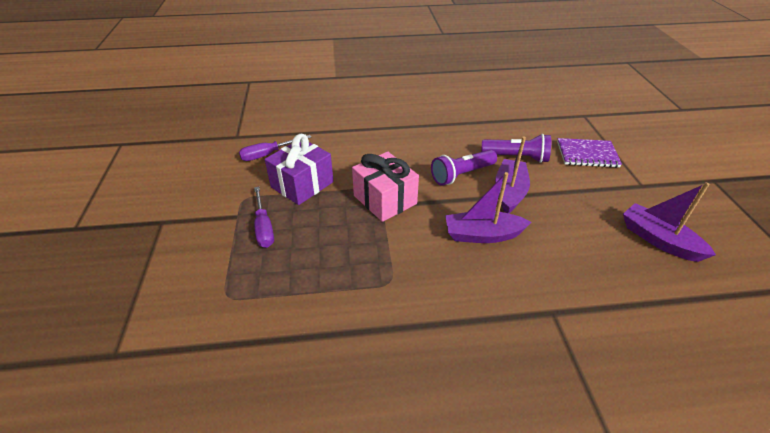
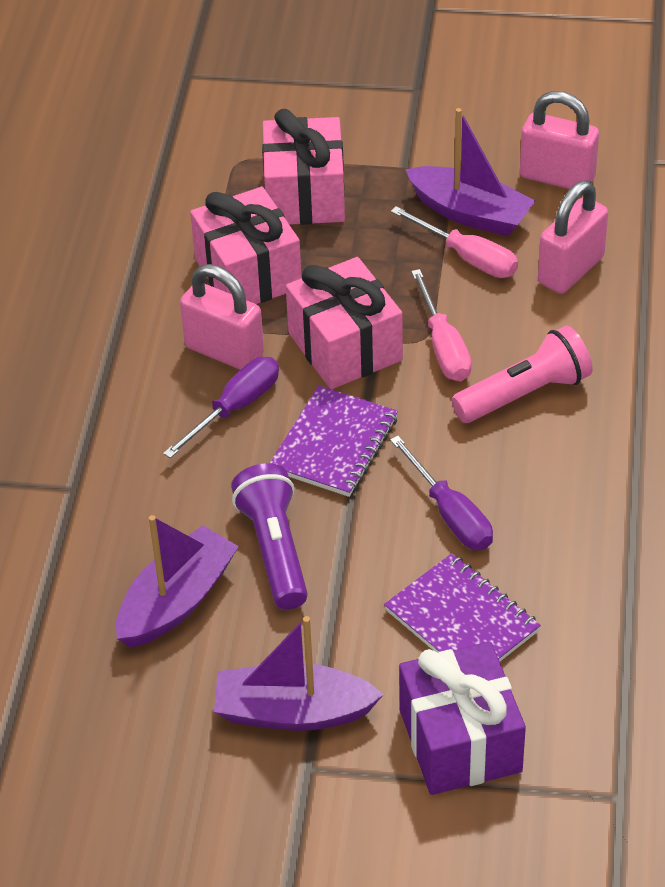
pink flashlight: none = 0 -> [452,326,593,423] = 1
pink gift: [352,152,419,222] = 1 -> [190,187,302,304] [262,109,345,225] [286,257,403,389] = 3
pink padlock: none = 0 -> [180,264,264,370] [520,91,599,189] [538,180,608,294] = 3
pink screwdriver: none = 0 -> [391,206,518,278] [411,269,472,381] = 2
purple flashlight: [431,150,497,186] [481,134,551,163] = 2 -> [231,463,308,610] = 1
purple notebook: [557,138,622,168] = 1 -> [270,386,398,497] [384,553,541,662] = 2

